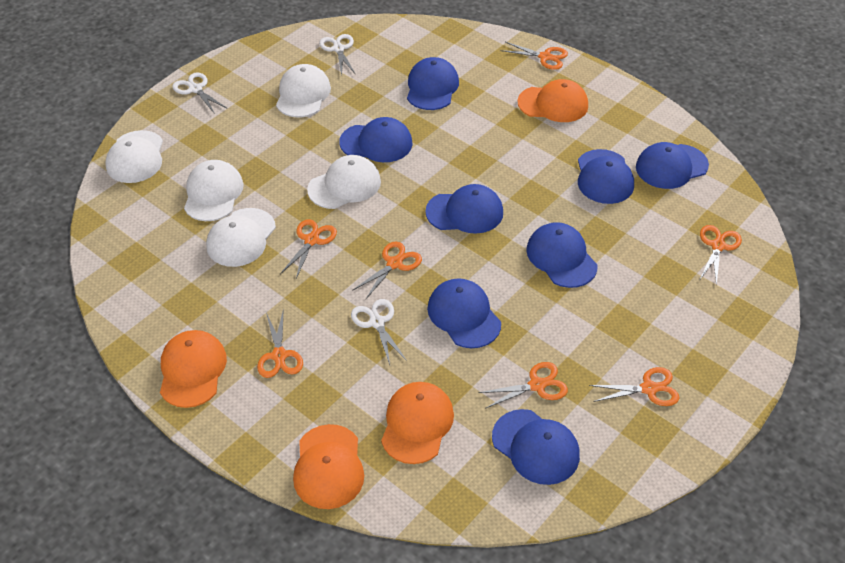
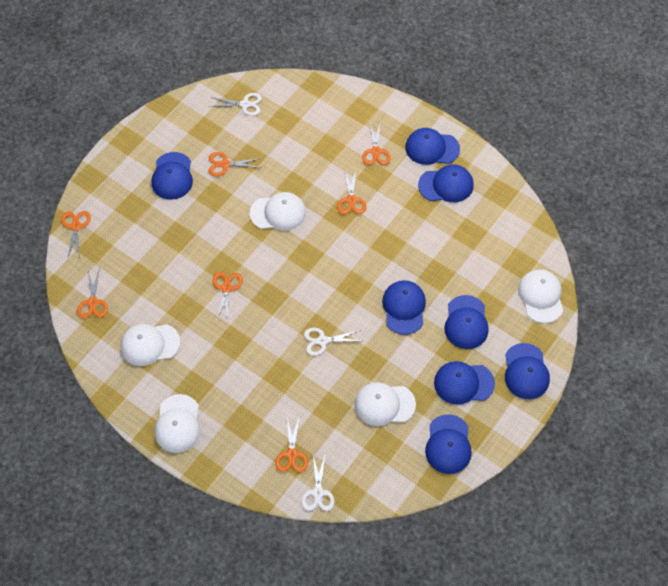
orange cap: [160,330,227,408] [293,424,364,509] [381,382,454,464] [517,79,588,122] = 4 -> none = 0

